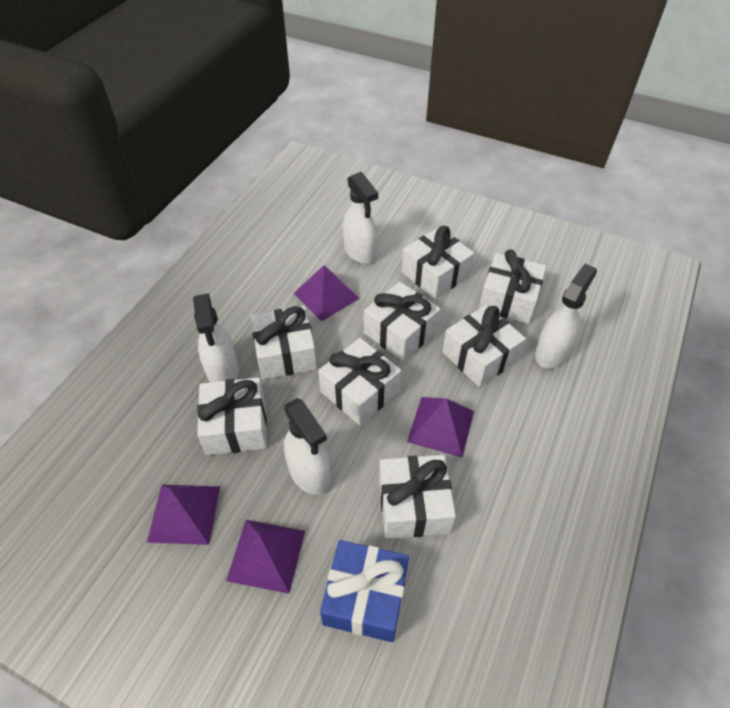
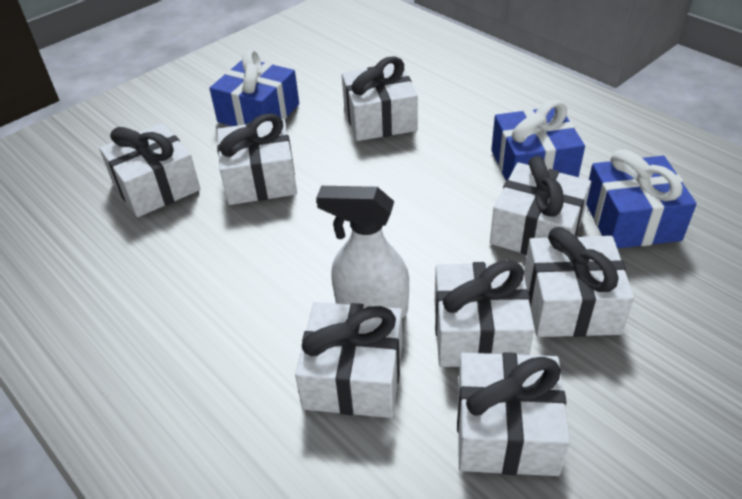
blue gift: [320,540,409,642] = 1 -> [209,49,299,126] [491,100,585,181] [586,149,697,248] = 3
purple pyramid: [147,485,220,545] [226,520,305,594] [293,265,360,321] [407,397,474,457] = 4 -> none = 0
white spray bottle: [193,293,239,382] [284,398,330,495] [343,172,378,264] [535,264,597,369] = 4 -> [316,186,409,318] = 1

